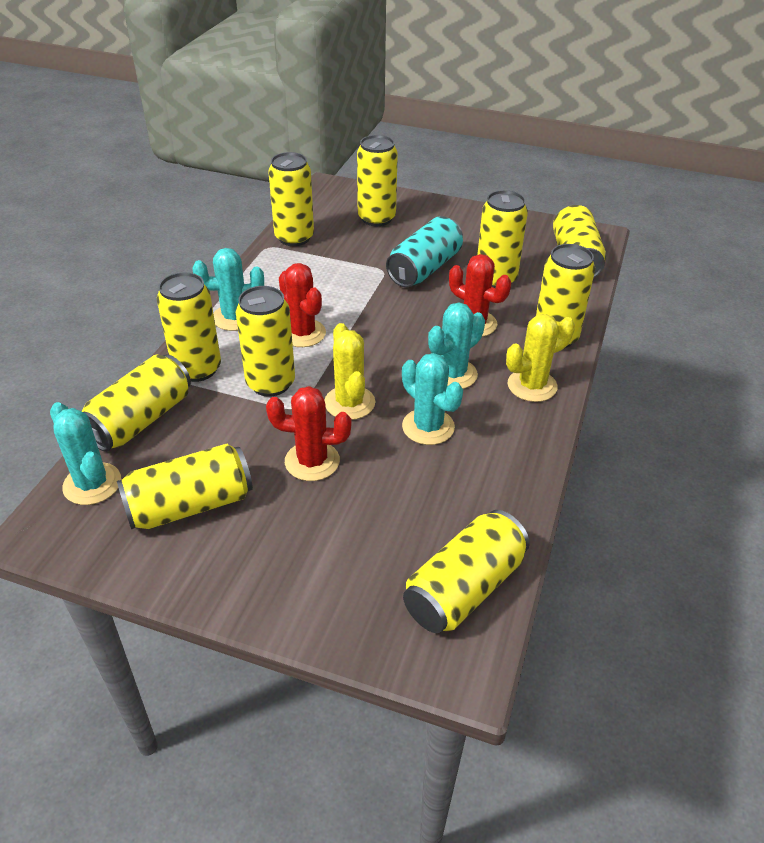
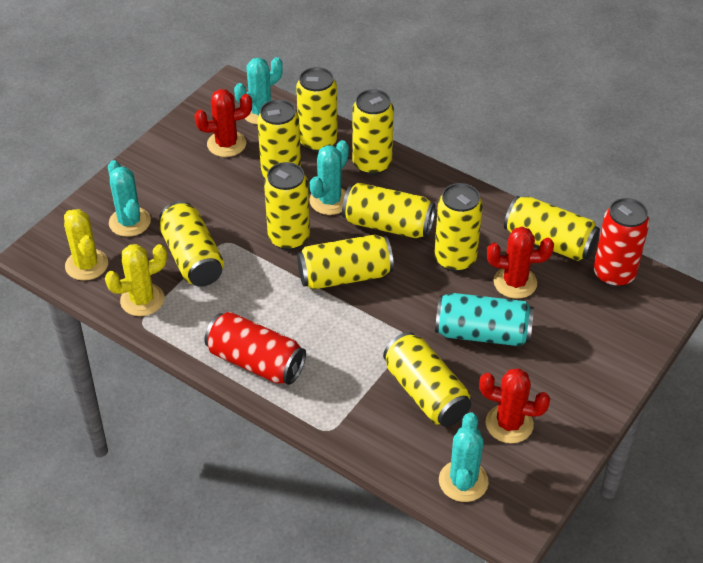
red can: none = 0 -> [204,312,306,385] [594,198,650,287] = 2

